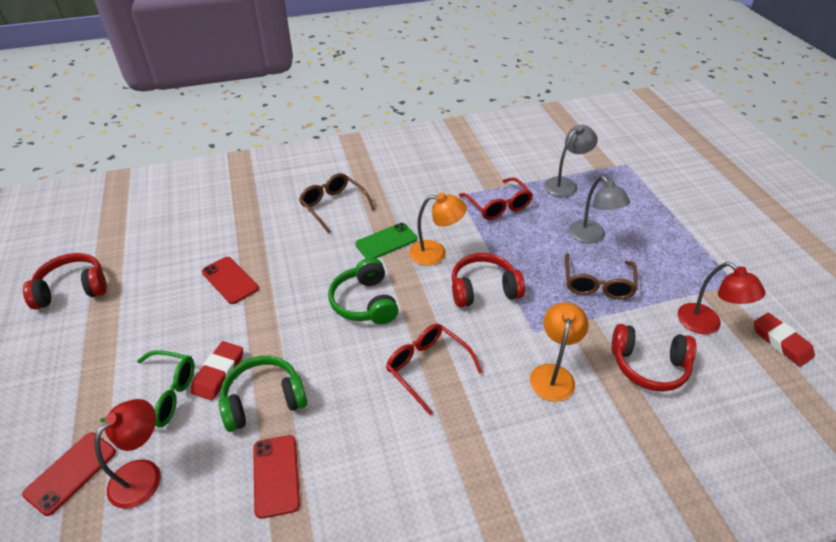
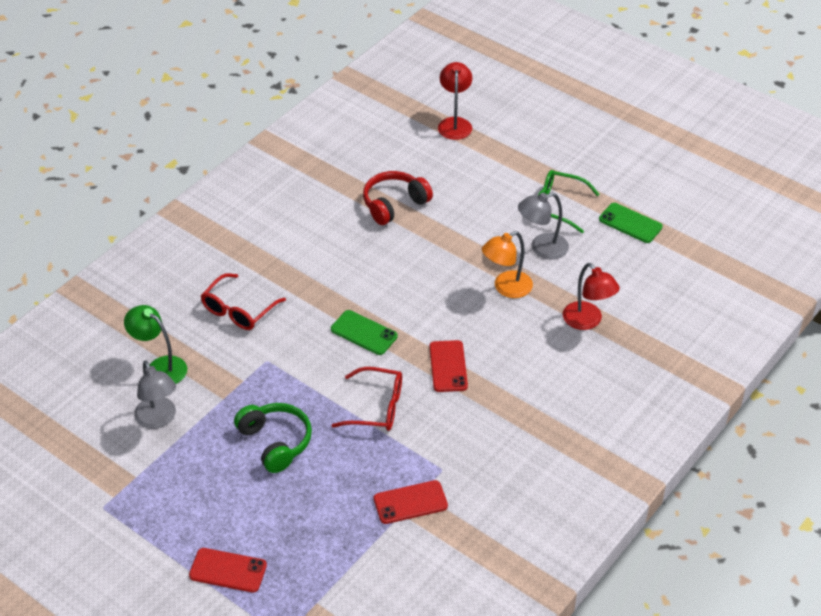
brown glasses: [299,173,375,233] [565,253,638,299] = 2 -> none = 0
green headphones: [219,356,307,432] [328,258,399,324] = 2 -> [234,403,312,473] = 1
green lamp: none = 0 -> [124,305,187,384] = 1
green phone: [355,223,417,258] = 1 -> [331,310,398,355] [599,203,663,243] = 2
orange lamp: [409,193,467,266] [530,302,589,402] = 2 -> [482,231,533,298] = 1
red eraser: [191,341,243,401] [754,313,815,367] = 2 -> none = 0
red headphones: [23,253,107,310] [452,253,525,307] [611,324,696,391] = 3 -> [363,171,433,225] = 1

